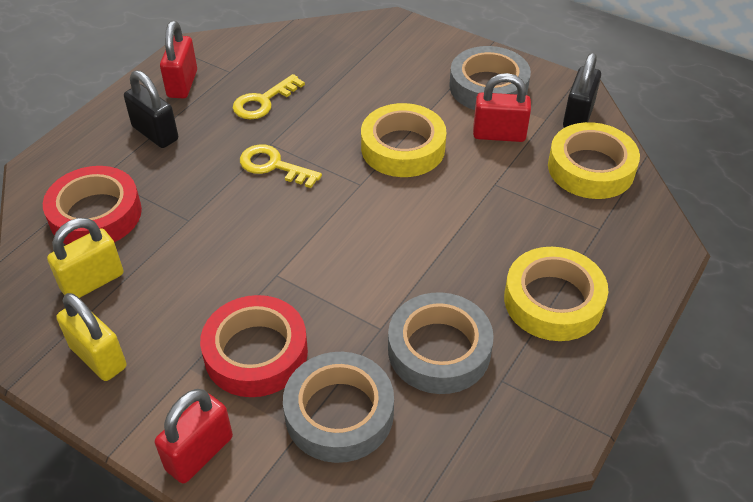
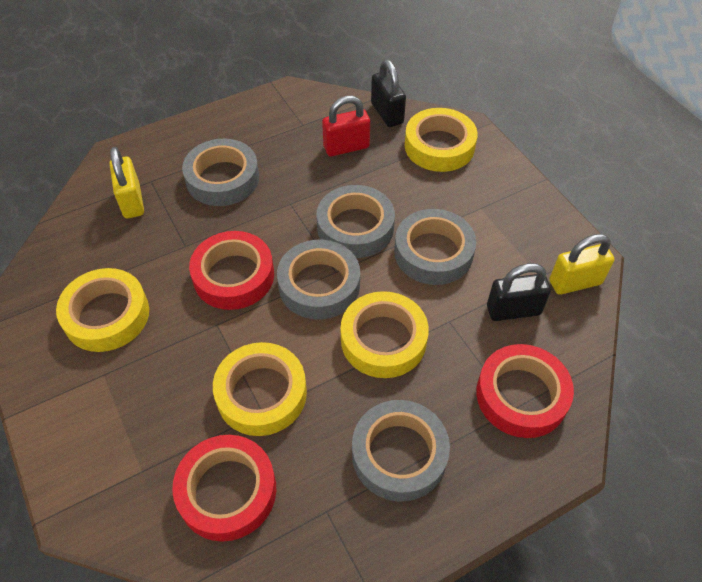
grey tape: [283,352,394,463] [388,292,494,394] [449,46,531,110] = 3 -> [182,139,259,206] [277,240,360,320] [316,185,395,258] [352,400,450,502] [394,209,476,285] = 5
red padlock: [155,389,233,484] [160,21,197,98] [473,73,531,142] = 3 -> [322,96,370,156] = 1
red tape: [43,166,142,245] [200,295,308,397] = 2 -> [172,435,276,542] [189,231,274,310] [476,344,574,438] = 3
yellow key: [233,74,305,119] [240,144,322,188] = 2 -> none = 0
yellow tape: [361,103,447,177] [504,247,608,341] [548,122,640,199] = 3 -> [56,268,149,352] [213,342,307,436] [341,291,429,378] [405,108,478,172] = 4

